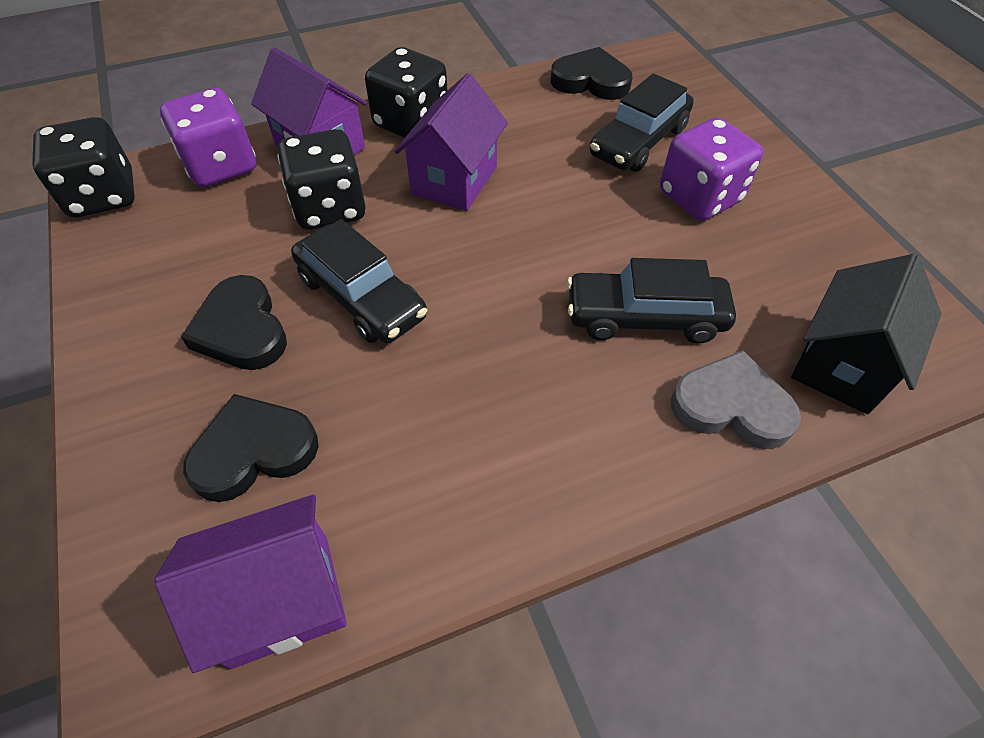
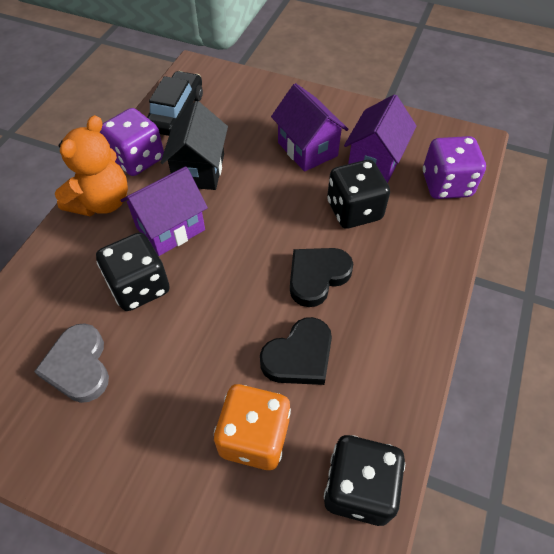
black car: [291,219,427,344] [567,258,736,344] [590,73,694,172] = 3 -> [147,71,203,136] = 1
black heart: [181,275,287,370] [183,394,319,502] [550,47,633,100] = 3 -> [260,317,332,385] [290,248,353,307] = 2
orange dice: none = 0 -> [214,384,291,470] = 1
orange teddy bear: none = 0 -> [55,115,128,216] = 1

